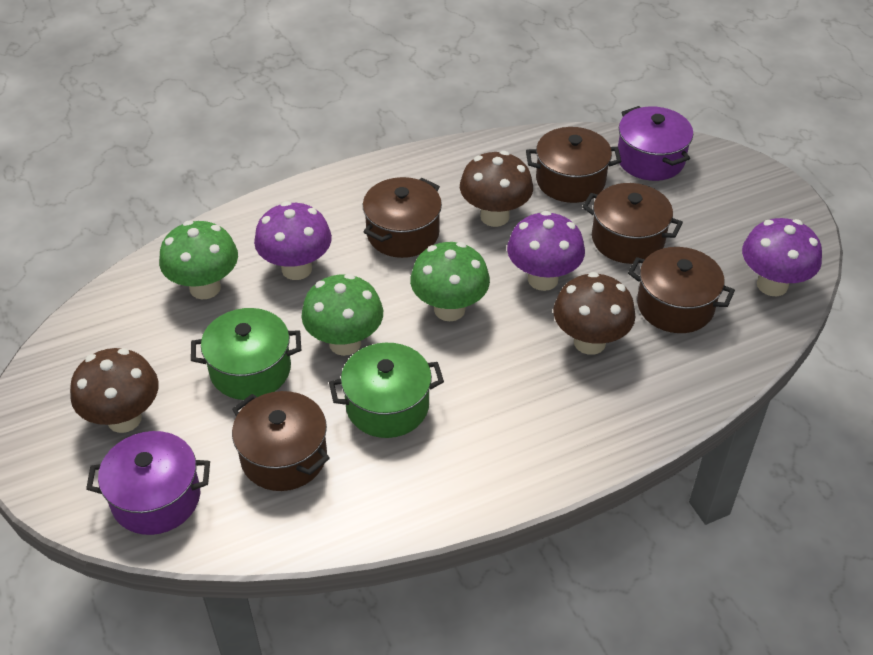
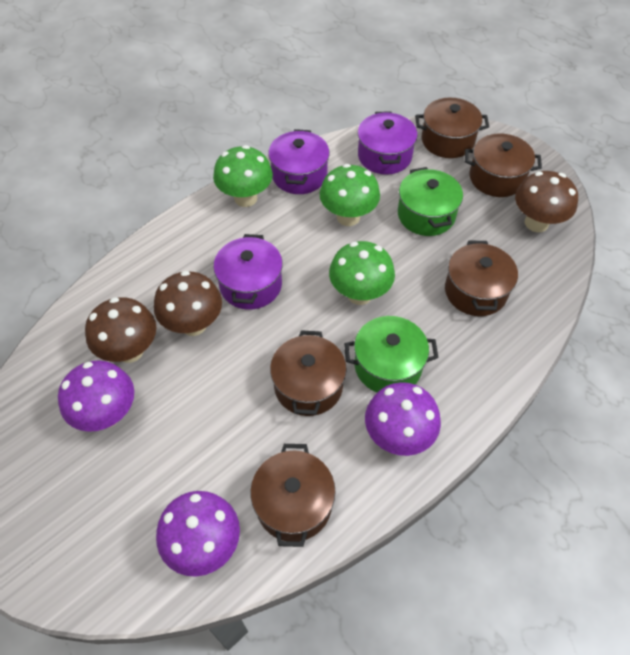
purple pot: [86,431,210,535] [618,106,693,181] = 2 -> [214,234,283,310] [268,129,330,194] [358,111,417,175] = 3

